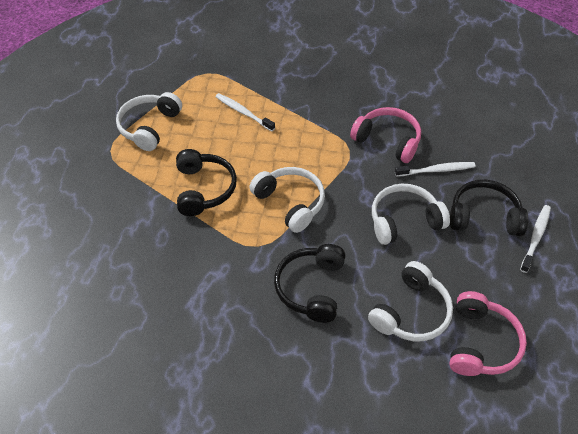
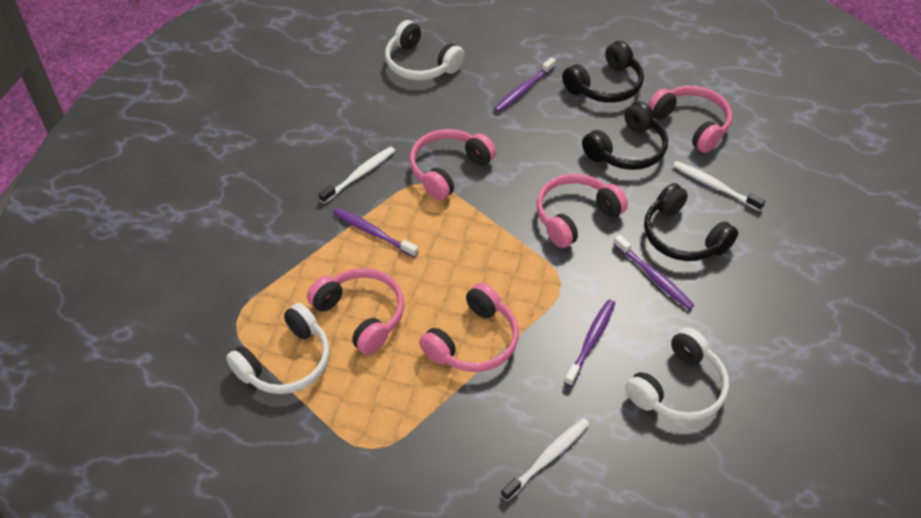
pink headphones: [350,107,421,163] [449,291,527,376] = 2 -> [307,268,404,355] [409,129,496,200] [419,283,519,372] [536,174,628,248] [648,86,732,153] = 5
purple toothbrush: none = 0 -> [333,208,419,258] [494,57,556,113] [564,299,615,386] [613,235,694,310] = 4
white headphones: [116,92,182,151] [250,167,325,233] [368,261,453,341] [372,184,450,245] = 4 -> [226,303,330,394] [385,20,465,80] [625,327,729,422] = 3

